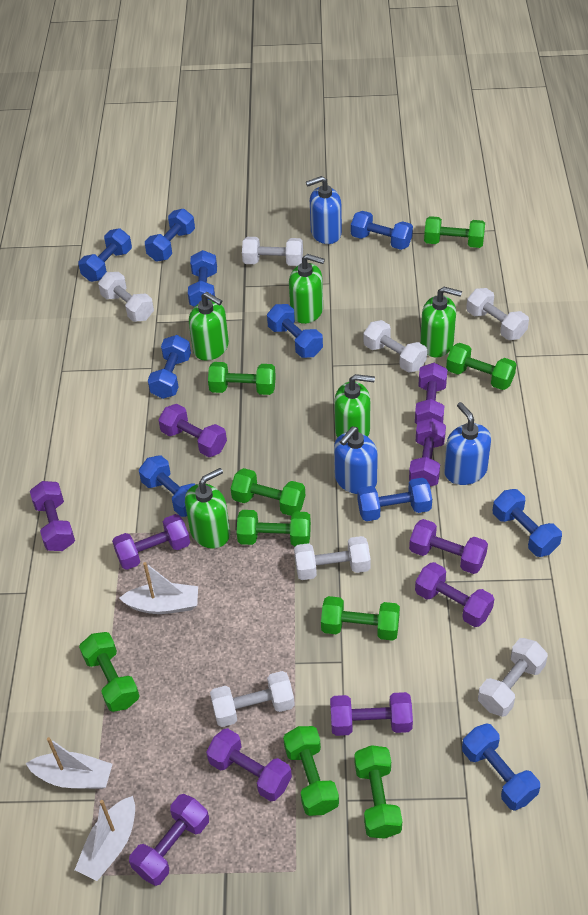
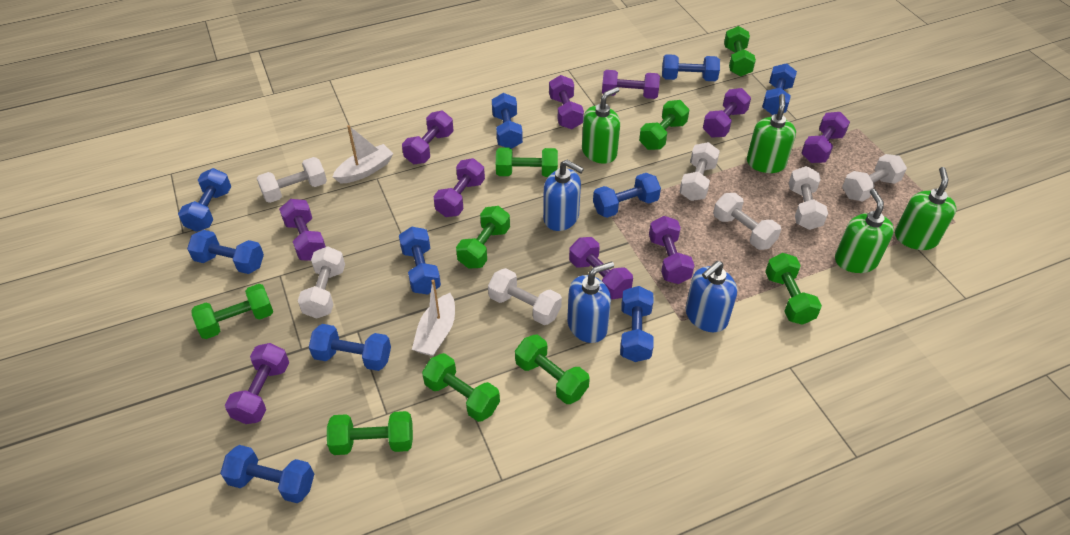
green soap dispenser: [185,468,230,549] [189,292,229,361] [289,254,325,324] [334,374,375,437] [420,287,462,357] = 5 -> [582,87,620,164] [747,94,796,173] [835,189,894,273] [895,167,957,250] = 4
white boat: [26,737,112,789] [75,796,135,881] [119,562,198,614] = 3 -> [332,125,394,184] [412,279,455,356] = 2

